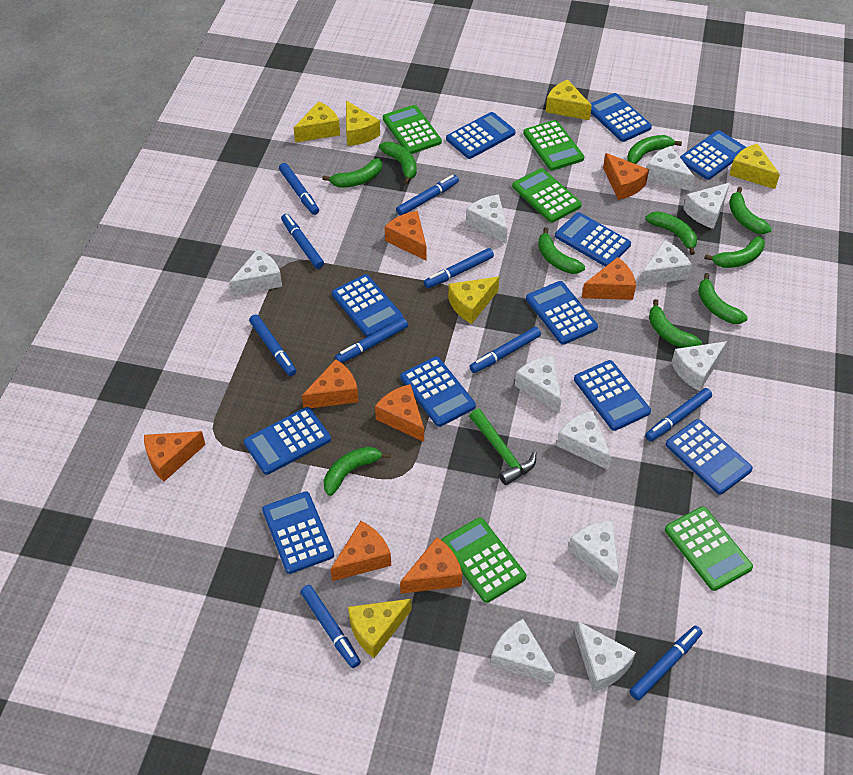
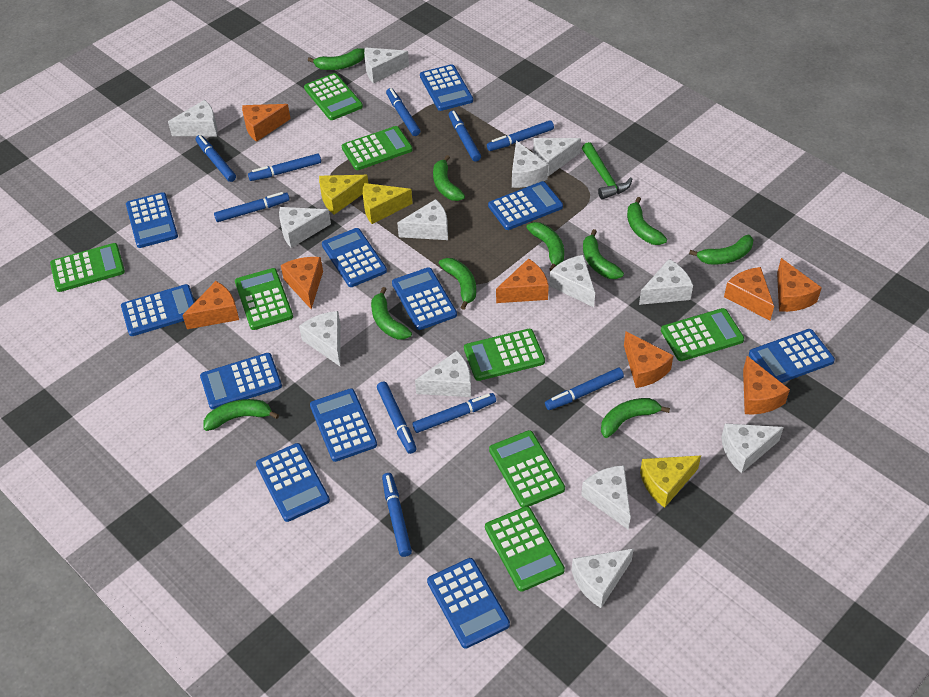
green calculator: [383,105,442,154] [441,517,526,603] [512,168,582,223] [523,120,584,171] [665,506,753,591] = 5 -> [50,243,125,292] [235,268,293,330] [304,73,363,120] [342,126,413,170] [464,329,545,381] [485,506,565,592] [489,430,565,508] [661,308,744,361] = 8
white cheese: [229,249,282,297] [466,195,508,244] [490,619,556,684] [515,356,562,414] [557,411,611,470] [568,521,619,588] [575,621,636,692] [639,240,692,286] [647,146,694,191] [671,341,727,391] [683,183,730,229] = 11 -> [168,100,218,136] [279,207,331,248] [299,311,341,366] [364,48,409,83] [397,199,448,240] [415,351,471,397] [512,140,548,188] [533,138,581,176] [549,255,595,307] [572,548,634,608] [581,465,631,530] [639,259,693,305] [721,423,784,473] = 13
yellow cheese: [294,101,340,143] [346,101,380,146] [348,599,412,658] [448,277,499,324] [546,79,592,120] [729,144,780,189] = 6 -> [319,175,368,215] [363,183,413,224] [640,456,701,508] = 3

